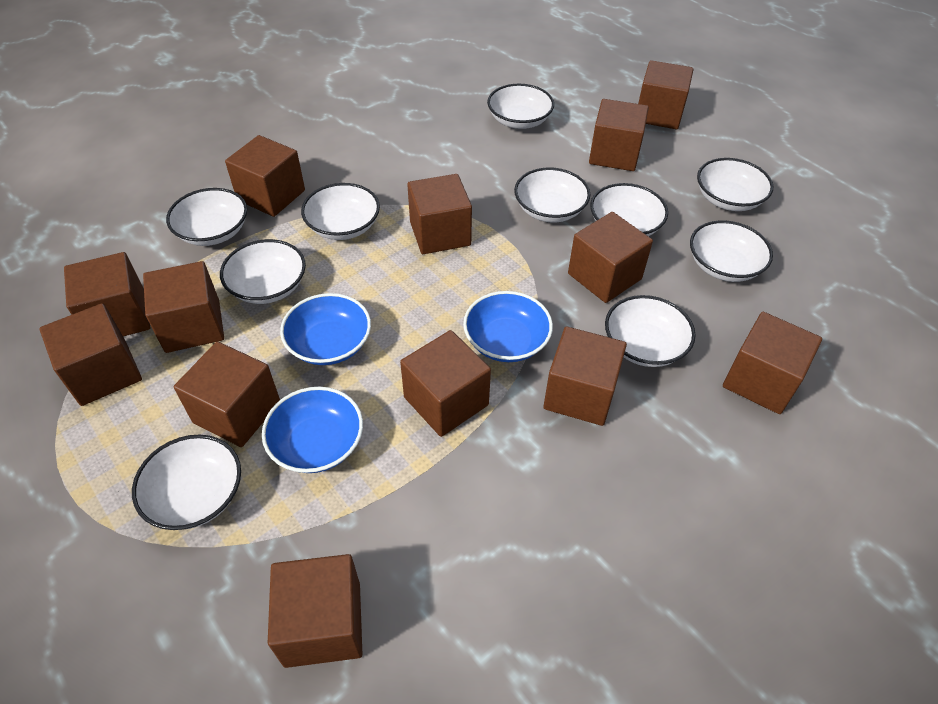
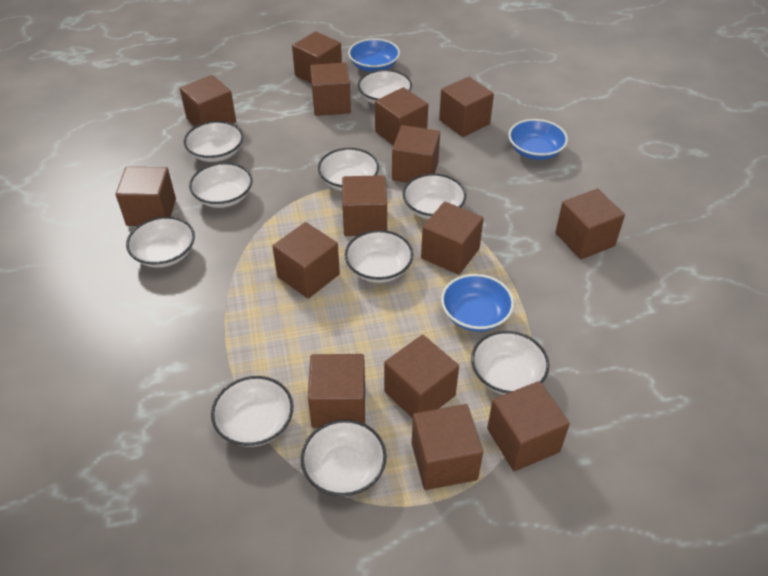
brown cube: [39,303,142,406] [64,252,150,336] [143,261,224,353] [174,341,280,447] [225,135,305,217] [268,554,362,668] [400,330,491,437] [407,174,472,254] [543,326,627,426] [568,212,653,303] [589,99,649,171] [638,60,694,129] [723,312,822,414] = 13 -> [116,167,176,226] [180,75,236,126] [272,222,340,299] [292,31,342,84] [308,354,365,428] [310,63,351,116] [342,175,387,236] [375,87,428,145] [384,335,459,418] [392,125,440,183] [412,404,483,490] [421,202,484,275] [439,77,494,137] [487,381,570,471] [555,189,625,259] = 15

